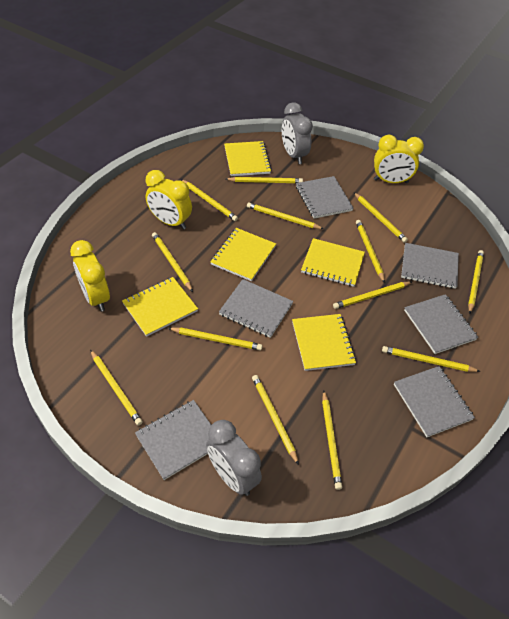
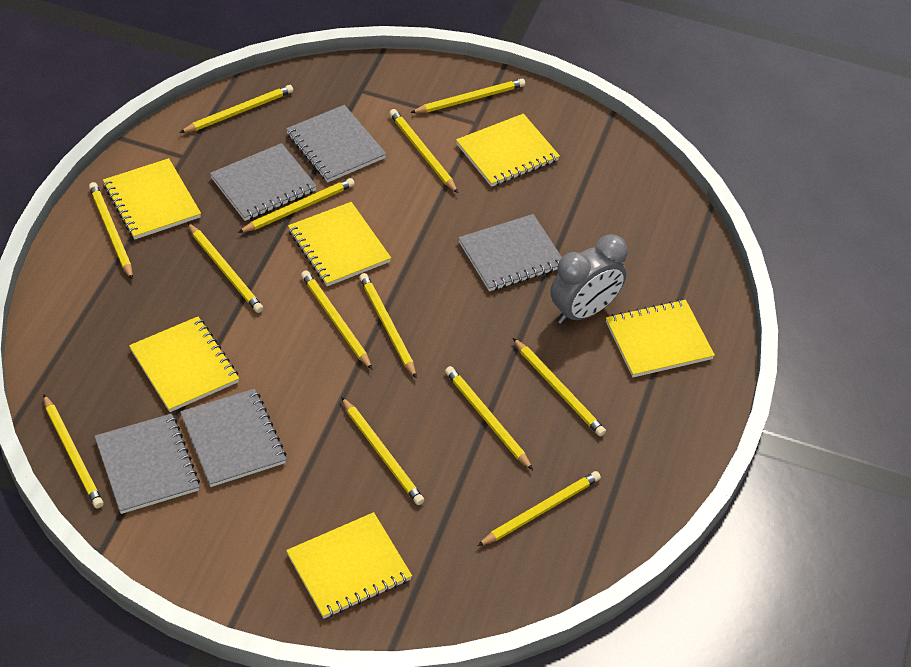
grey clock: [206,420,262,496] [282,102,313,164] = 2 -> [550,234,628,324] = 1
grey notebook: [135,400,211,480] [219,279,293,338] [296,176,354,219] [394,366,475,437] [401,243,459,289] [404,294,478,354] = 6 -> [94,413,200,514] [180,389,286,487] [210,143,317,221] [286,105,386,182] [458,214,562,291] = 5
yellow clock: [70,240,110,312] [145,170,192,229] [374,135,424,183] = 3 -> none = 0
yellow notebook: [122,277,198,337] [210,228,276,281] [224,141,272,176] [292,314,356,371] [301,238,365,287] = 5 -> [103,158,201,240] [129,317,239,412] [286,512,412,619] [288,202,391,286] [456,114,560,187] [606,299,715,377] = 6

